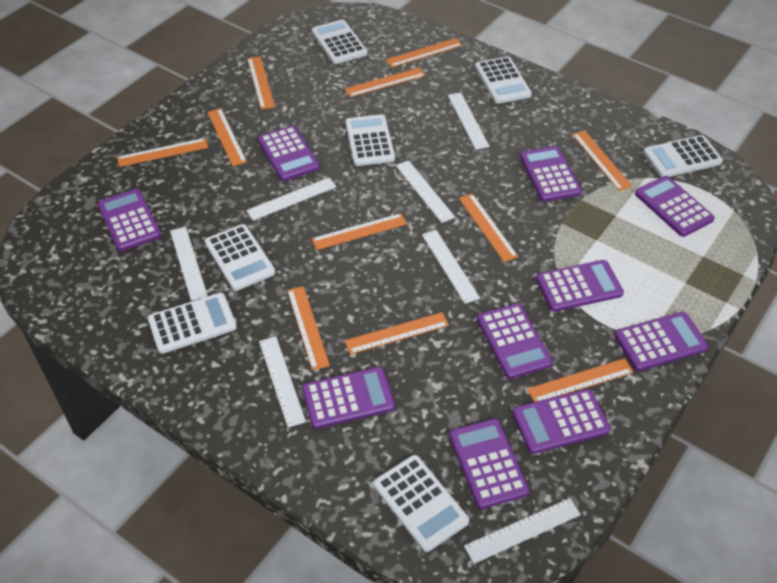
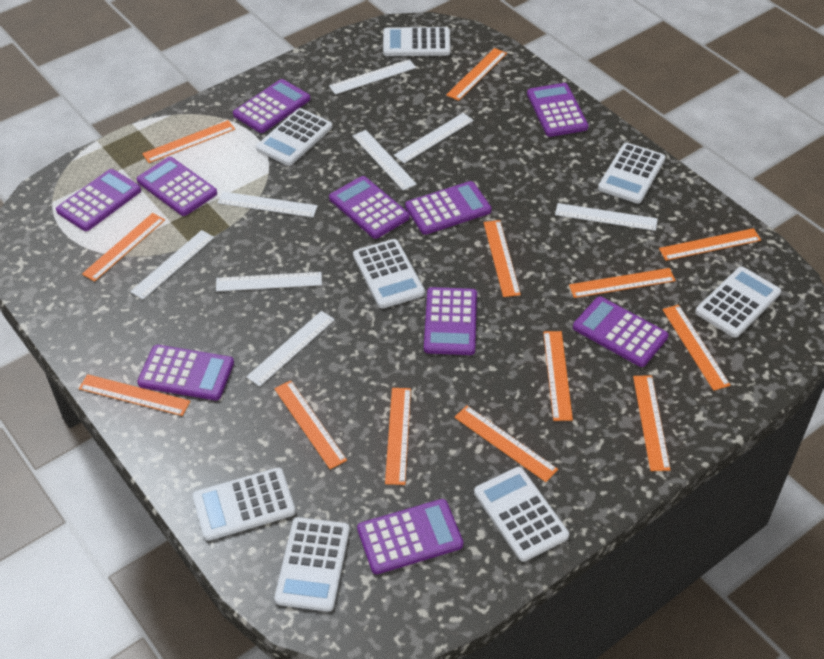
orange ruler: [117,138,208,167] [207,108,247,166] [247,56,275,109] [287,286,330,370] [312,213,407,250] [345,67,426,97] [345,312,449,354] [386,38,462,67] [459,193,518,262] [527,358,634,402] [572,130,632,191] = 11 -> [79,374,190,416] [82,213,165,282] [142,120,235,163] [274,381,347,469] [385,388,411,485] [446,48,507,101] [454,406,558,482] [484,220,521,297] [543,331,573,421] [569,268,676,298] [633,375,671,471] [659,228,761,261] [662,305,730,391] = 13
white calculator: [148,293,237,354] [205,224,275,291] [312,20,367,64] [346,114,395,166] [373,455,469,552] [475,56,532,104] [643,135,723,177] = 7 -> [193,467,296,541] [256,108,332,166] [274,517,350,612] [353,239,425,309] [383,27,451,56] [474,467,569,562] [598,143,666,204] [695,266,781,338] = 8
white ruler: [170,227,208,301] [246,178,336,220] [259,336,306,428] [396,160,455,223] [422,230,480,304] [448,92,490,150] [464,498,581,564] = 7 -> [130,230,214,299] [216,272,322,292] [218,192,318,217] [246,311,335,387] [329,59,416,95] [353,130,417,191] [394,113,474,163] [555,203,658,231] = 8

